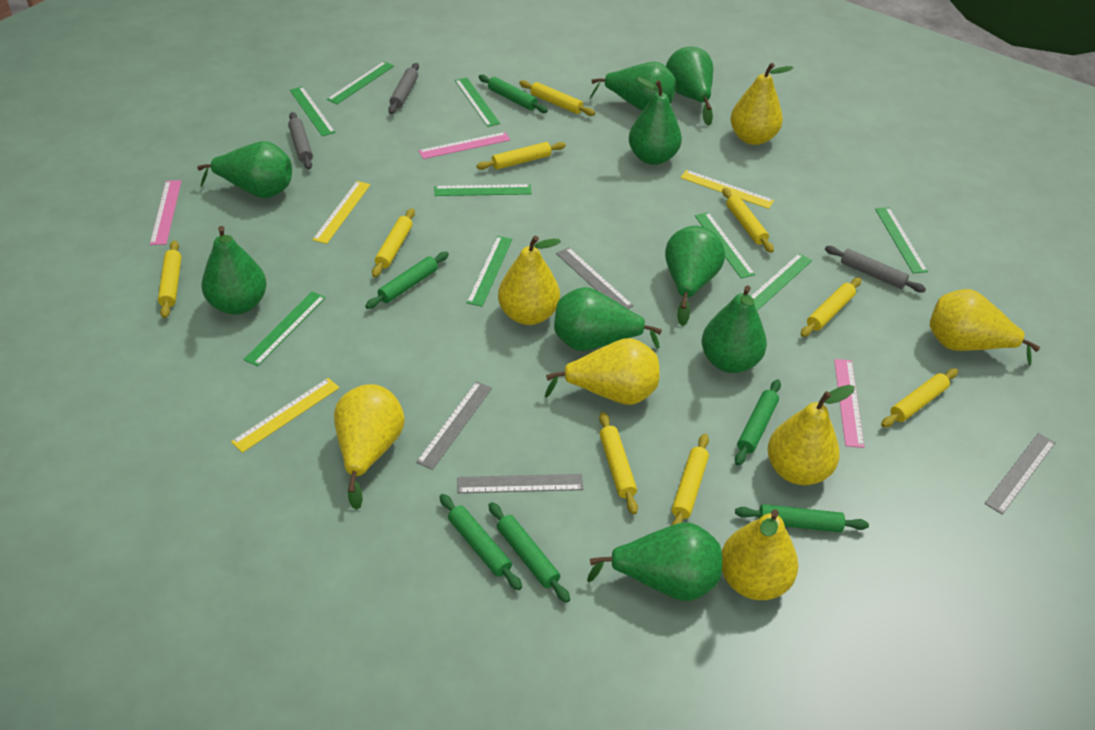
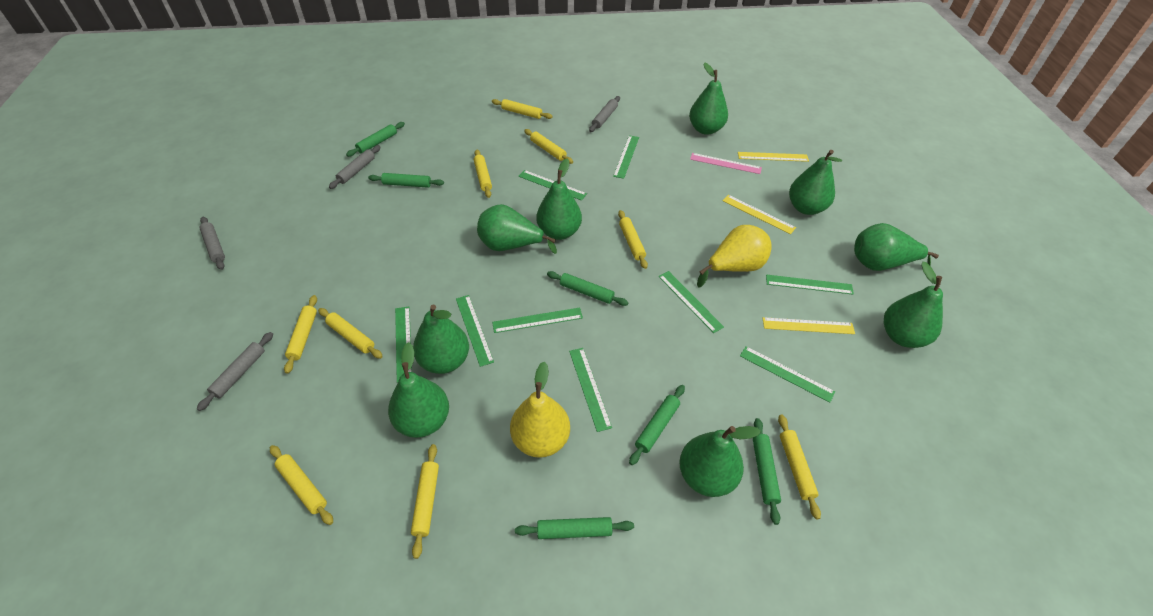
grey rolling pin: [288,112,313,170] [388,63,419,114] [825,246,926,292] = 3 -> [197,332,273,411] [200,217,225,270] [329,145,381,189] [589,96,620,132] = 4
grey ruler: [416,381,492,470] [457,474,583,493] [556,247,634,309] [984,433,1055,515] = 4 -> none = 0
pink ruler: [150,180,181,245] [419,132,510,159] [834,359,864,448] = 3 -> [690,153,762,174] = 1
yellow pear: [334,384,405,510] [498,236,561,325] [545,338,660,405] [722,509,798,600] [730,63,793,145] [767,385,855,485] [930,289,1040,366] = 7 -> [510,362,570,458] [697,225,772,287] = 2

